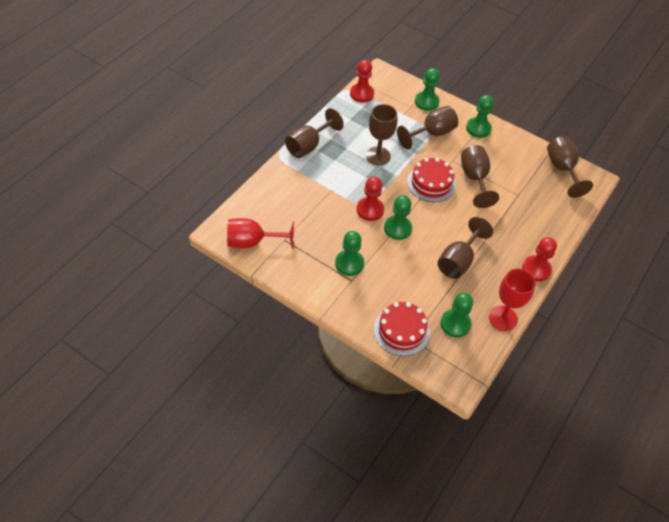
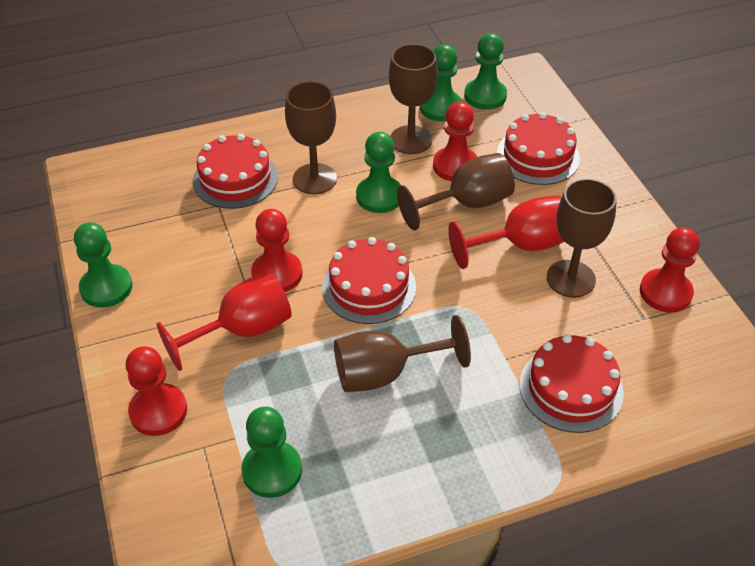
brown goblet: [285,108,344,158] [366,104,397,165] [397,106,458,149] [438,217,493,279] [461,145,499,208] [547,136,593,198] = 6 -> [285,81,337,195] [334,315,471,392] [389,44,438,154] [397,153,515,230] [547,178,617,298] = 5
red cake: [374,302,430,356] [407,158,456,202] = 2 -> [193,134,278,209] [322,237,416,324] [497,112,580,185] [519,334,624,433] = 4
red pawn: [350,60,374,103] [357,177,384,221] [522,237,557,281] = 3 -> [126,346,187,436] [251,209,303,292] [433,102,477,181] [640,227,700,312] = 4

